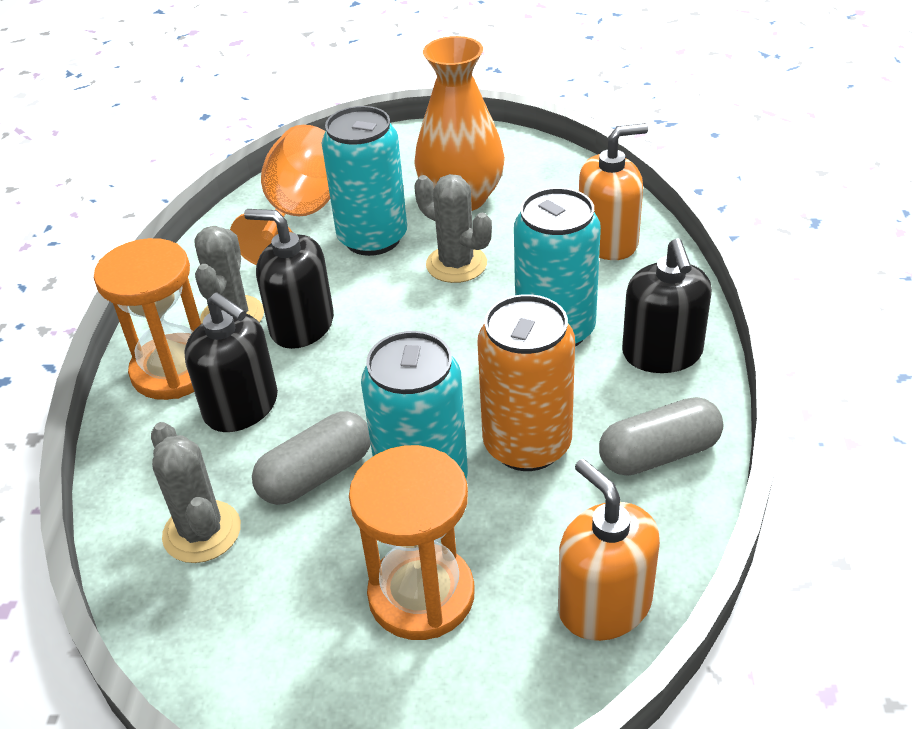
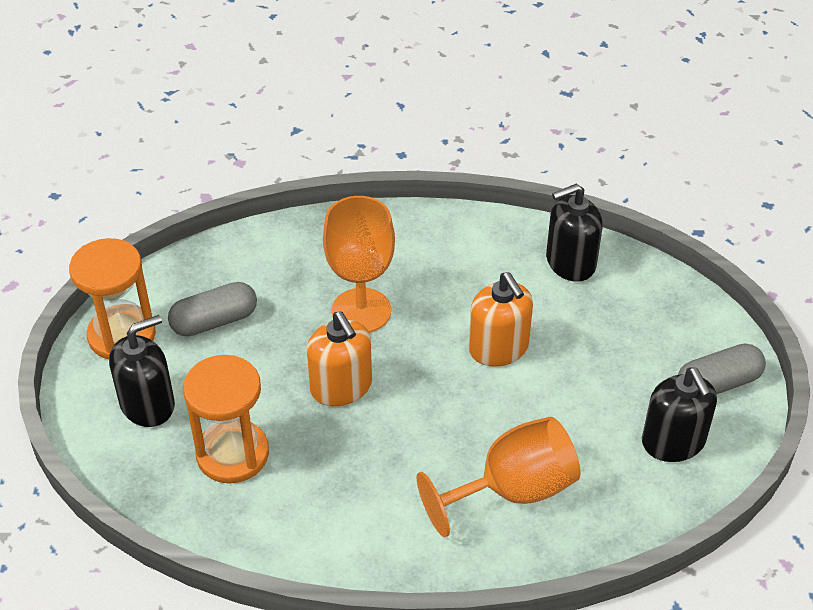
grey cactus: [151,422,241,563] [194,226,264,324] [414,174,492,283] = 3 -> none = 0
orange can: [477,294,575,471] = 1 -> none = 0
orange goblet: [230,125,330,265] = 1 -> [323,196,395,333] [417,417,581,537] = 2
orange vase: [414,36,505,211] = 1 -> none = 0
turquoise can: [322,106,407,256] [361,331,468,479] [514,187,601,347] = 3 -> none = 0

